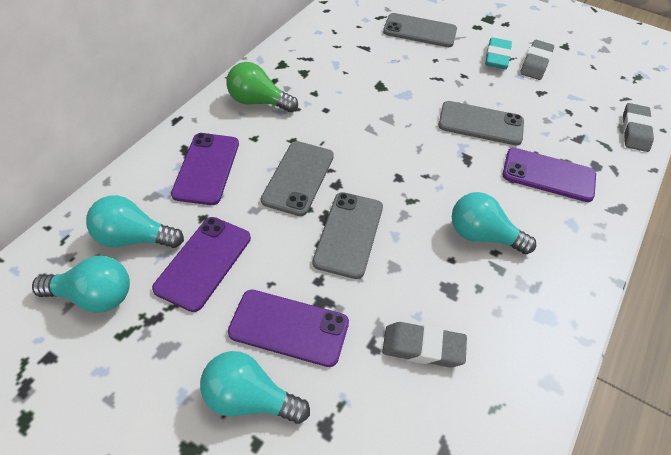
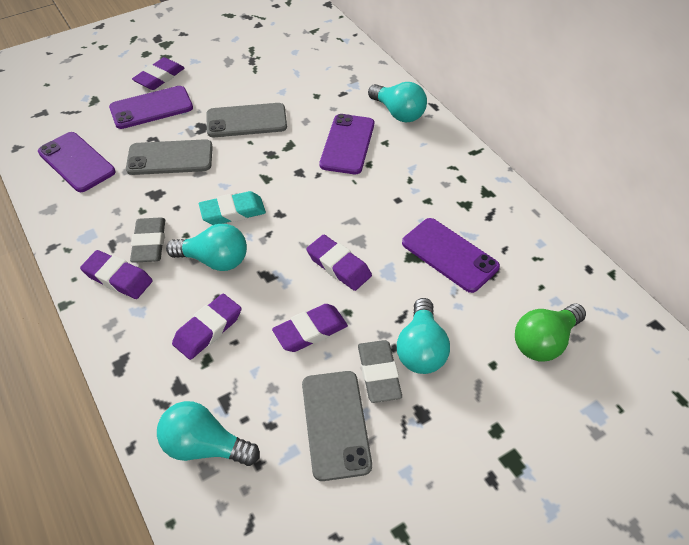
grey eraser: [382,322,467,367] [520,40,554,80] [623,103,654,152] = 3 -> [130,217,165,263] [358,340,402,403] = 2
grey phone: [261,141,334,216] [312,192,383,279] [383,13,457,47] [438,101,524,145] = 4 -> [126,139,213,175] [207,103,287,137] [302,371,372,481] = 3
purple eraser: none = 0 -> [80,250,153,299] [132,57,185,90] [172,294,242,360] [272,304,348,352] [306,235,372,291] = 5

